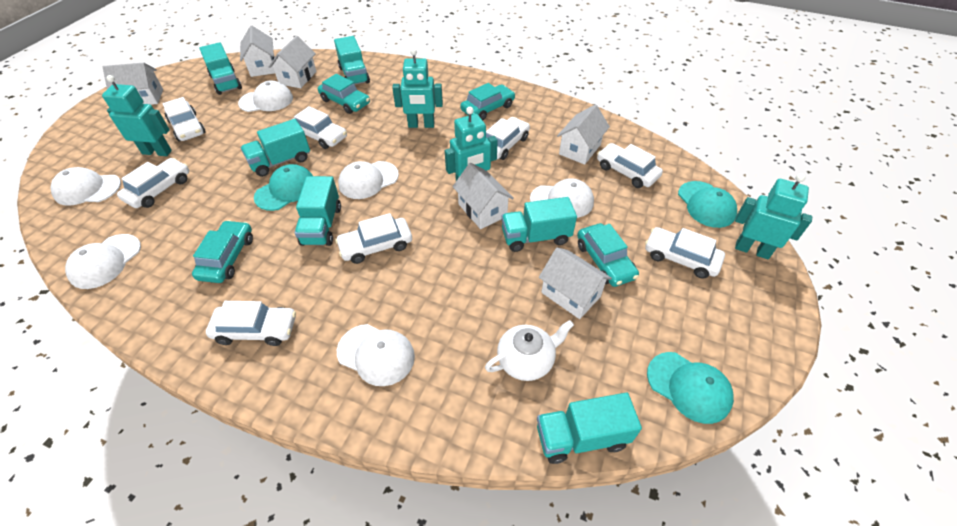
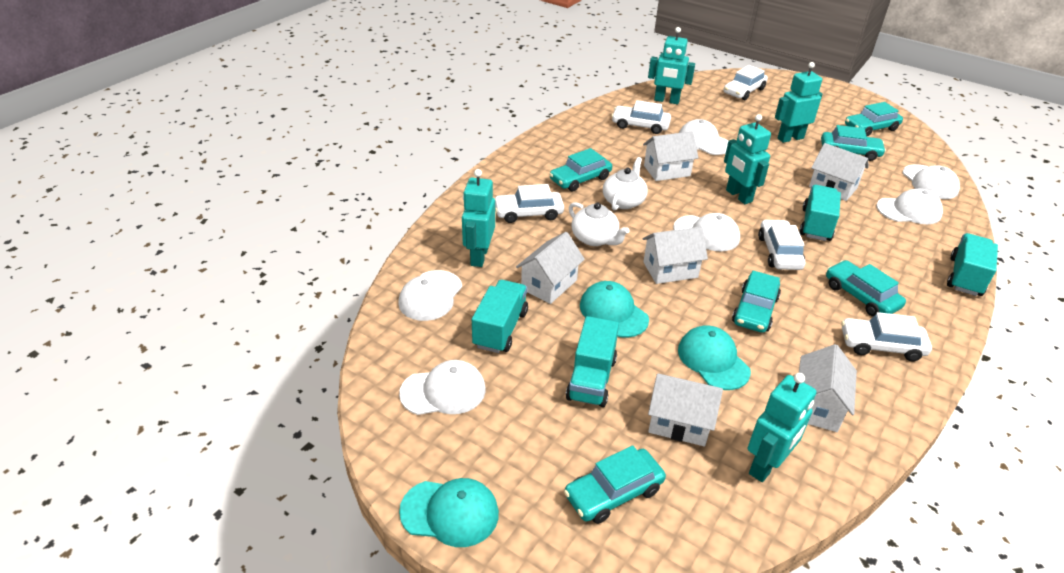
turquoise car: [192,220,253,283] [318,74,370,114] [460,83,515,120] [577,223,639,287] = 4 -> [549,148,612,192] [564,445,666,524] [732,271,781,333] [821,125,886,161] [826,260,906,317] [845,102,903,136] = 6
turquoise robot: [102,75,172,156] [392,49,443,128] [445,107,498,181] [735,174,812,259] = 4 -> [462,169,495,267] [648,27,695,104] [724,114,771,204] [748,373,816,482] [775,62,823,143] = 5
turquoise truck: [199,42,242,95] [240,119,310,177] [295,176,341,246] [334,36,370,85] [501,197,577,252] [537,393,642,464] = 6 -> [472,280,528,353] [566,316,619,407] [800,185,841,241] [947,233,998,296] = 4
white car: [117,158,189,208] [162,97,206,141] [206,301,296,346] [291,106,347,149] [335,213,412,264] [486,117,530,160] [597,143,663,188] [645,227,725,278] = 8 -> [494,184,564,223] [611,100,671,134] [723,65,768,100] [758,219,805,270] [841,312,932,361] = 5
white teapot: [485,320,574,381] = 1 -> [569,202,630,246] [603,157,648,210] = 2

